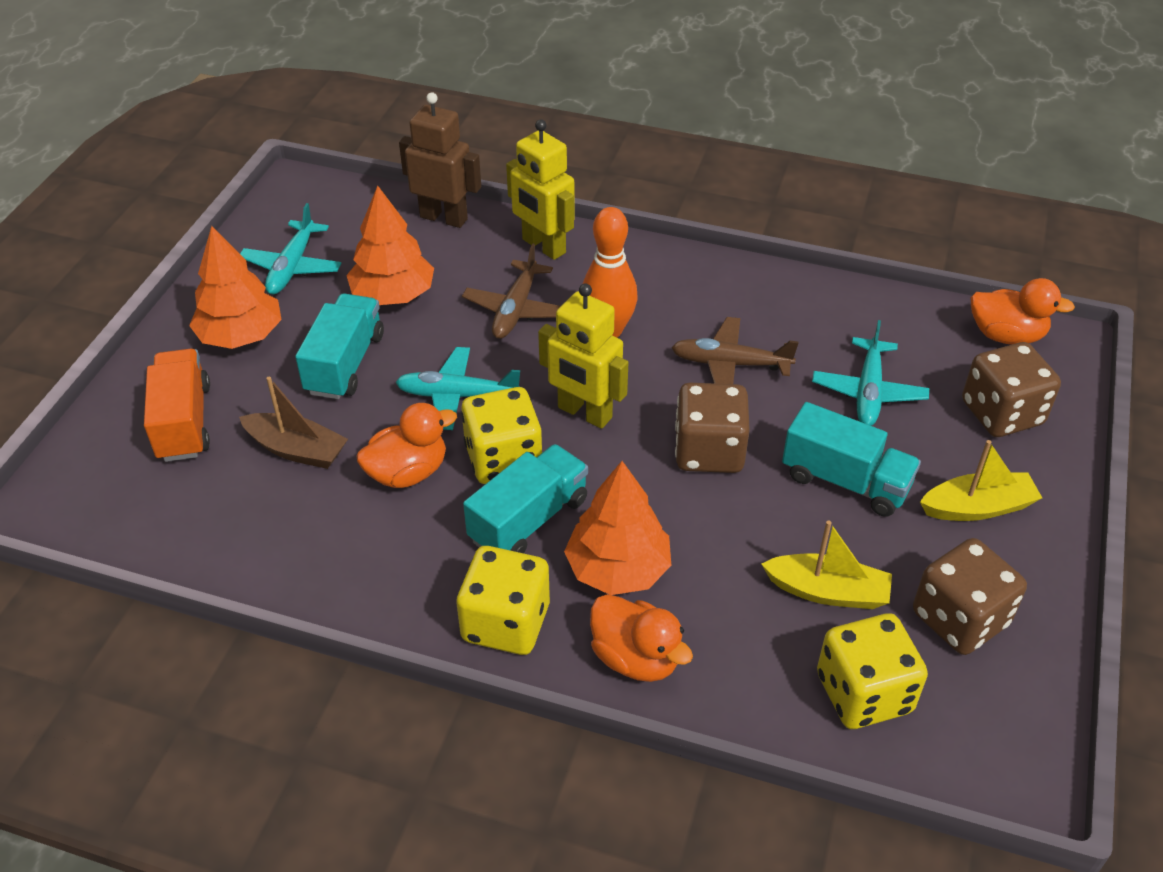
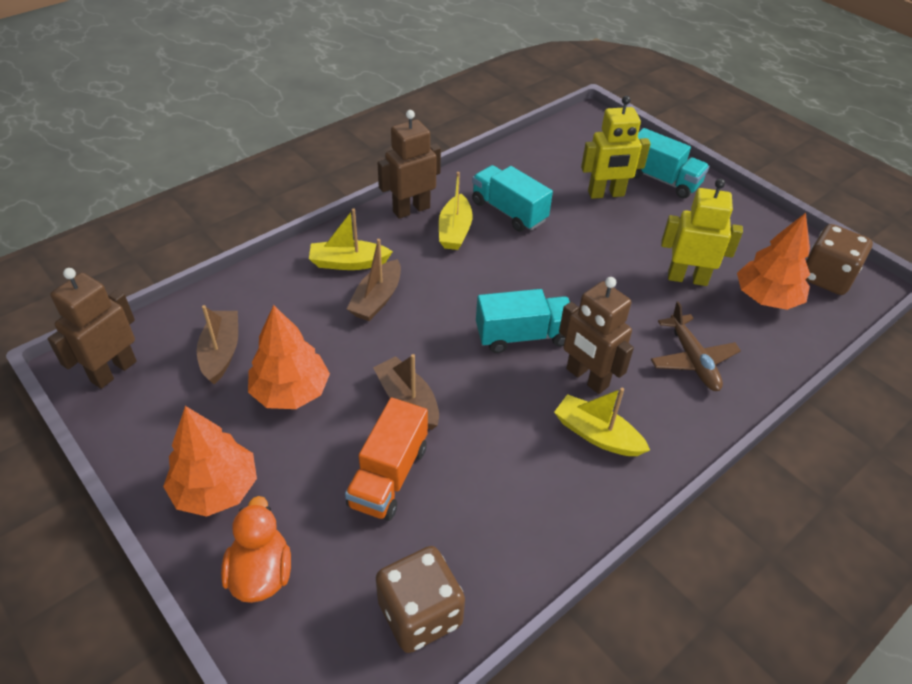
brown boat: [239,377,348,469] = 1 -> [197,305,238,384] [347,239,401,321] [373,354,439,430] = 3
brown dice: [675,383,750,473] [913,538,1027,655] [962,342,1061,437] = 3 -> [376,546,465,653] [805,224,873,295] = 2
brown plane: [462,244,561,339] [671,317,799,384] = 2 -> [651,301,741,391] = 1
brown robot: [399,92,481,228] = 1 -> [47,268,137,389] [378,110,441,219] [559,277,634,394] = 3
orange bowling pin: [583,207,638,338] = 1 -> none = 0
orange duck: [356,403,457,488] [590,594,693,682] [971,278,1075,345] = 3 -> [221,496,291,603] = 1
turquoise plane: [240,203,342,294] [395,347,520,430] [812,320,929,426] = 3 -> none = 0
yellow boat: [761,520,892,609] [920,440,1042,521] = 2 -> [309,208,393,270] [439,172,473,250] [554,388,650,456] = 3
yellow dice: [456,546,550,655] [461,387,542,484] [817,613,928,729] = 3 -> none = 0

